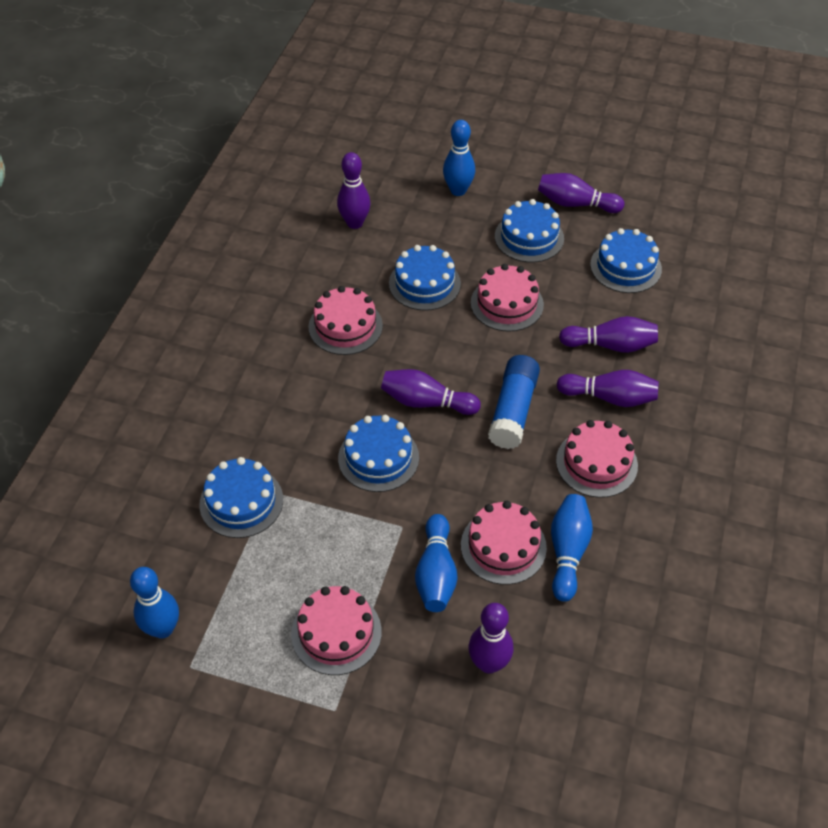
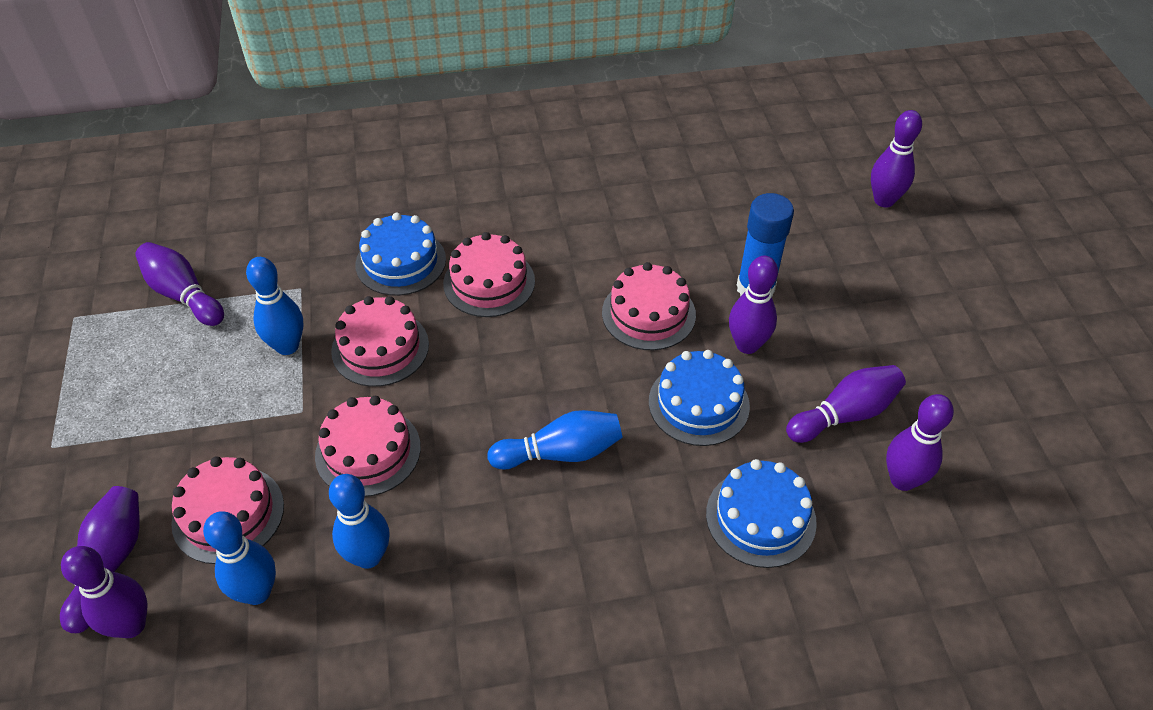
blue cake: [199,457,283,538] [338,415,419,492] [389,245,461,311] [495,199,564,263] [590,228,662,293] = 5 -> [355,213,446,296] [649,350,750,446] [706,459,817,568] = 3
purple bowling pin: [337,152,371,229] [381,369,481,415] [468,603,513,674] [538,173,624,213] [557,370,659,407] [559,316,658,353] = 6 -> [60,486,140,633] [61,546,147,638] [135,242,224,326] [729,256,778,354] [786,365,906,443] [871,110,922,208] [886,394,954,491] = 7

